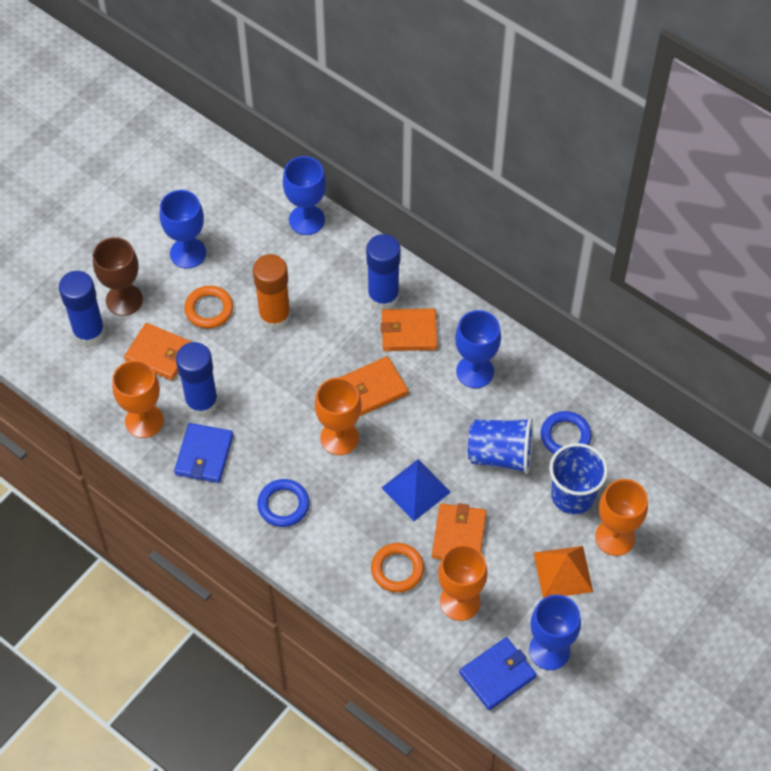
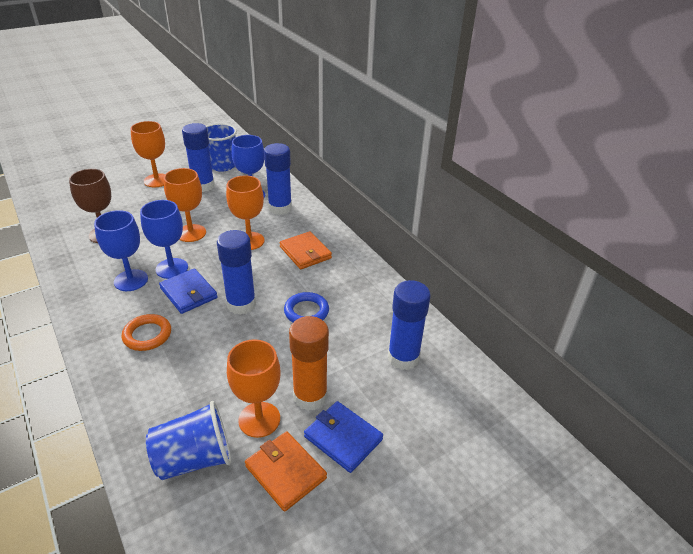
blue glue stick: [59,271,105,347] [176,342,218,417] [366,234,401,310] = 3 -> [182,123,215,192] [217,230,256,315] [264,143,292,215] [388,280,431,370] = 4
blue goblet: [160,190,206,269] [283,156,326,235] [455,310,501,388] [529,595,581,670] = 4 -> [94,210,148,291] [140,200,188,279] [231,135,265,198] = 3
blue pyramid: [381,459,451,521] = 1 -> none = 0
blue ring: [257,479,309,527] [541,411,592,454] = 2 -> [284,292,329,323] = 1
orange pyramid: [534,546,593,598] = 1 -> none = 0
orange ring: [184,286,233,329] [371,543,424,593] = 2 -> [122,314,171,351] = 1
orange wallet: [124,323,192,380] [340,356,408,416] [381,308,438,351] [432,503,487,560] = 4 -> [245,431,327,512] [279,231,332,269] = 2

